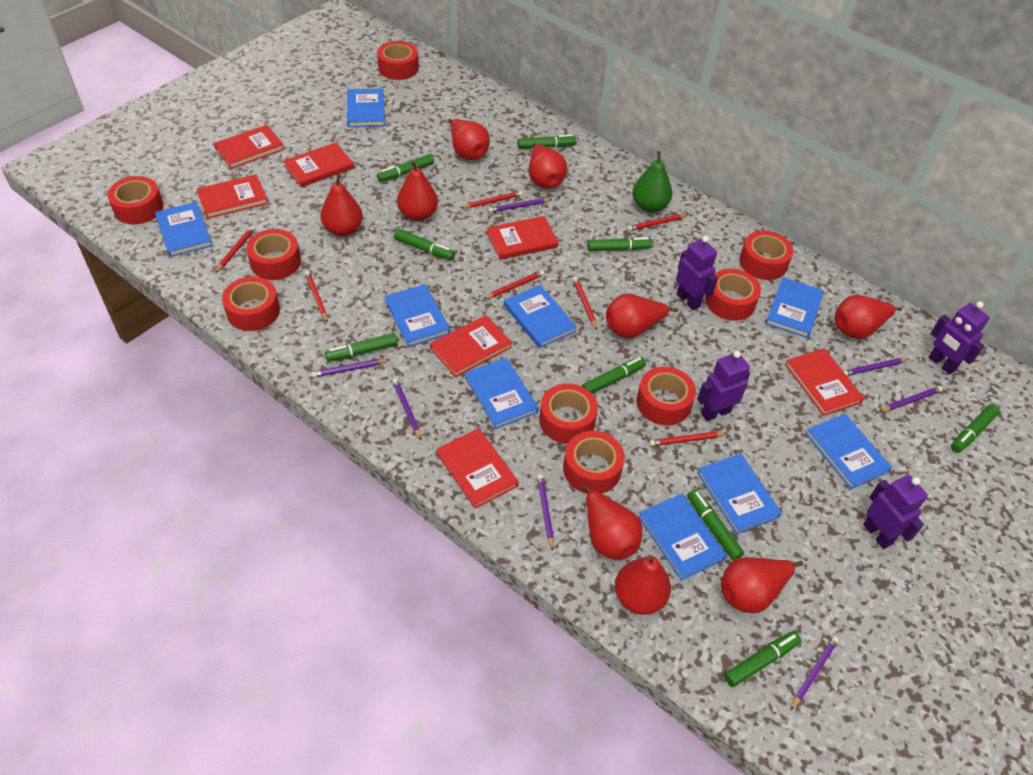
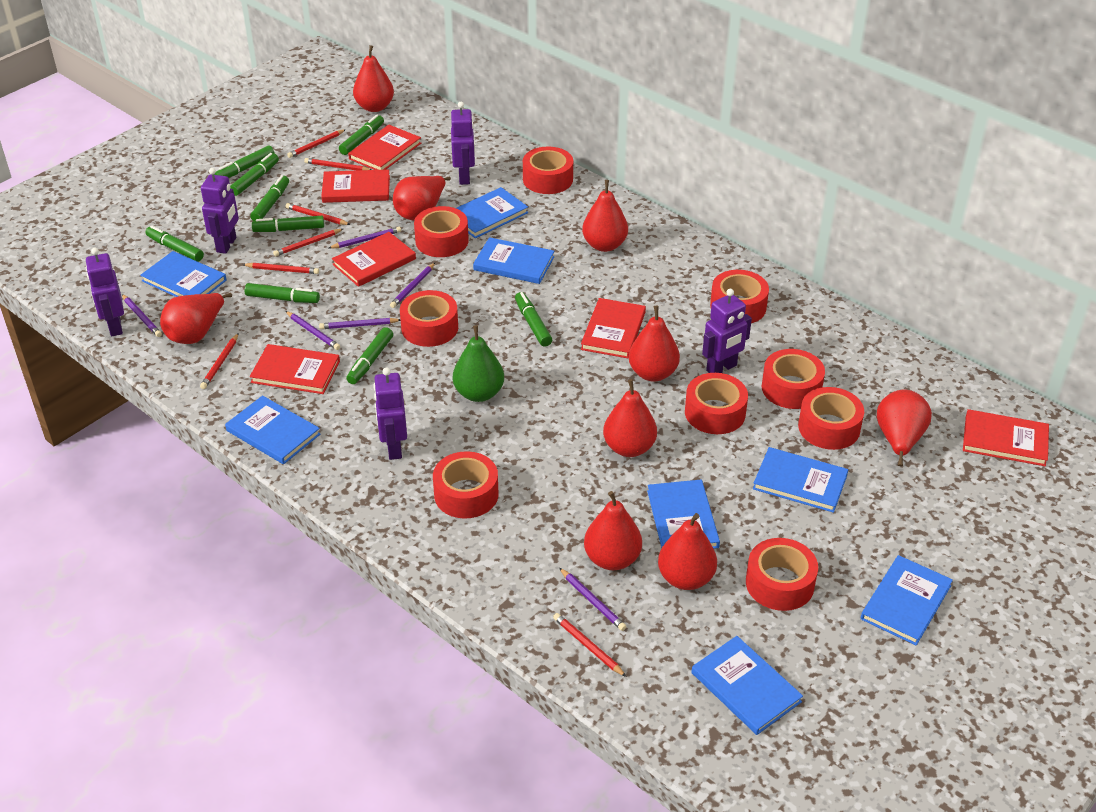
blue book: [155,202,212,257] [347,88,385,127] [384,284,451,347] [465,358,539,429] [504,285,577,348] [638,493,727,581] [697,453,782,534] [766,277,824,338] [805,414,892,489] = 9 -> [140,251,227,297] [225,395,320,464] [456,187,528,238] [473,237,554,284] [647,480,720,549] [691,636,803,735] [753,447,848,513] [861,555,953,645] = 8
purple pencil: [312,359,390,378] [392,378,421,440] [488,198,552,213] [537,474,554,551] [790,636,839,711] [843,358,909,376] [879,386,942,412] = 7 -> [122,294,162,337] [285,311,340,350] [319,318,401,329] [329,227,401,249] [390,263,435,308] [559,568,626,631] = 6
purple robot: [676,236,718,310] [697,351,750,421] [863,475,928,549] [928,301,990,375] = 4 -> [86,248,124,336] [201,168,239,254] [373,367,407,460] [451,102,475,185] [702,289,752,373] = 5
red book: [197,175,268,219] [214,125,285,169] [283,142,354,187] [430,315,512,377] [436,428,519,509] [487,216,559,260] [785,348,864,416] = 7 -> [250,344,340,394] [321,169,390,203] [332,232,416,287] [348,125,421,170] [581,298,646,359] [963,409,1049,466] = 6

